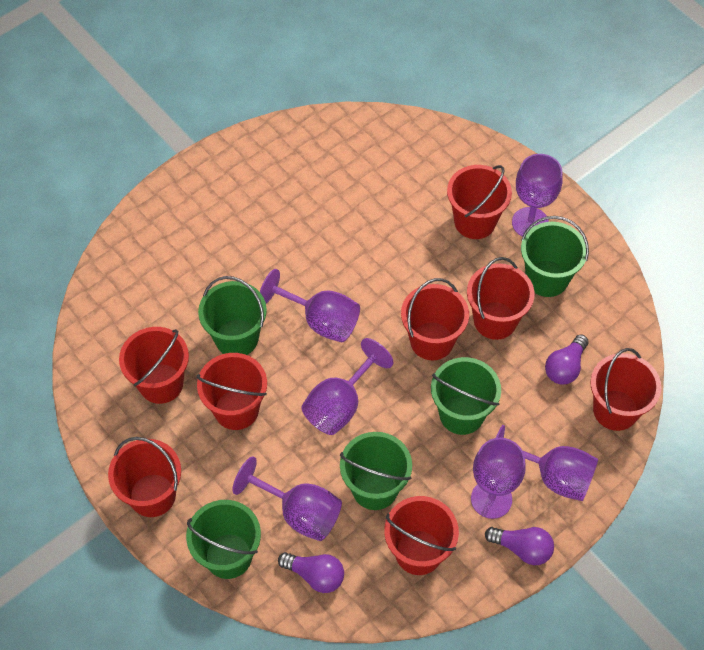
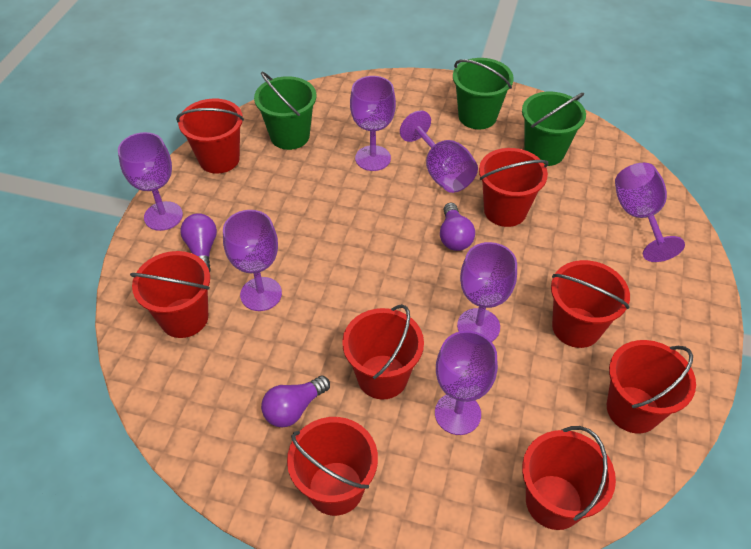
green bucket: [186,500,261,579] [198,276,267,355] [340,432,412,510] [431,357,501,435] [521,216,589,297] = 5 -> [254,72,316,150] [453,58,514,129] [522,92,586,166] = 3
purple goblet: [232,457,342,541] [260,269,360,342] [301,338,393,435] [471,438,526,519] [496,425,598,501] [512,154,563,237] = 6 -> [118,132,183,231] [223,210,282,311] [350,76,396,171] [400,110,478,193] [435,331,498,435] [457,242,517,342] [615,163,685,262] = 7

